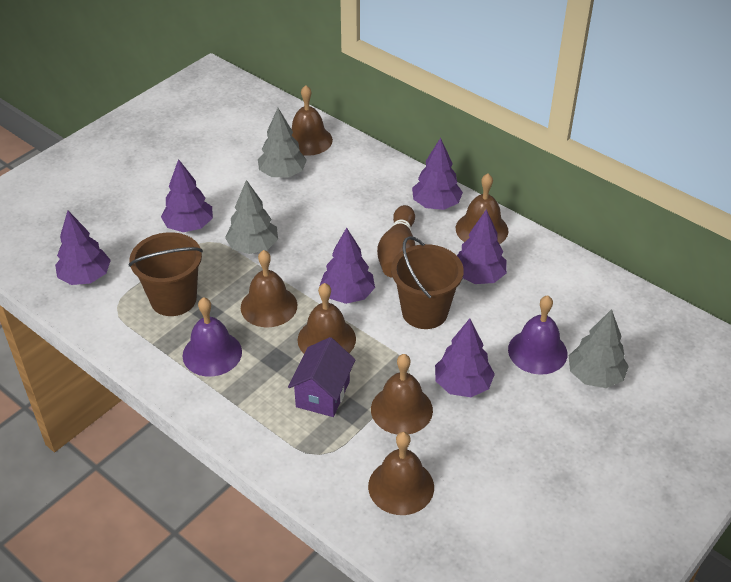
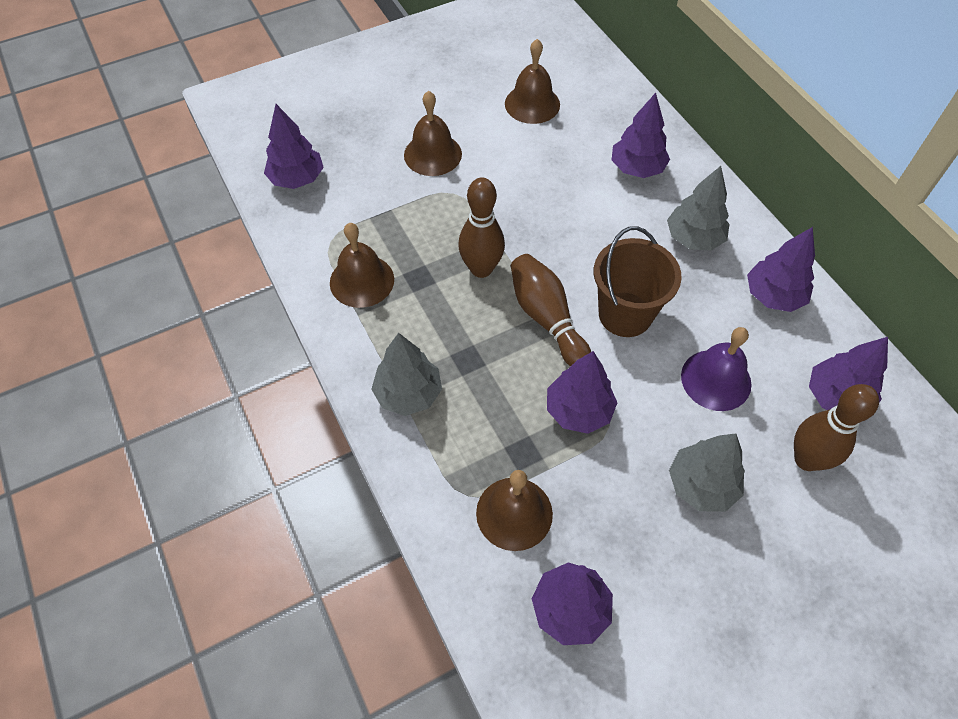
brown bell: [241,250,297,327] [292,85,333,156] [297,283,356,354] [368,432,434,515] [371,354,433,435] [456,174,509,244] = 6 -> [330,223,394,308] [404,91,462,176] [476,470,553,551] [505,39,560,124] = 4
brown bowling pin: [377,205,416,278] = 1 -> [458,178,505,278] [511,254,591,367] [794,384,879,471] = 3
brown bucket: [129,232,203,316] [391,236,464,329] = 2 -> [594,226,682,337] = 1
purple bell: [183,297,242,377] [508,295,567,375] = 2 -> [681,327,751,411] = 1
purple house: [288,337,355,417] = 1 -> none = 0

